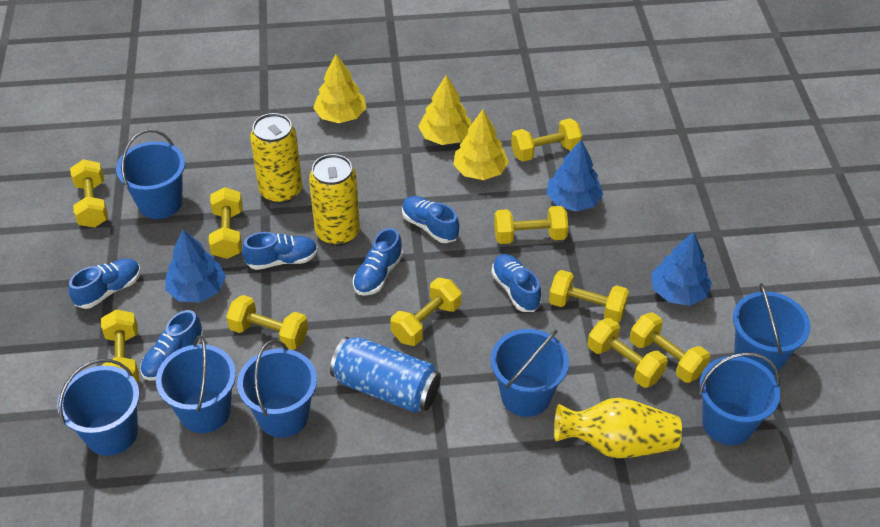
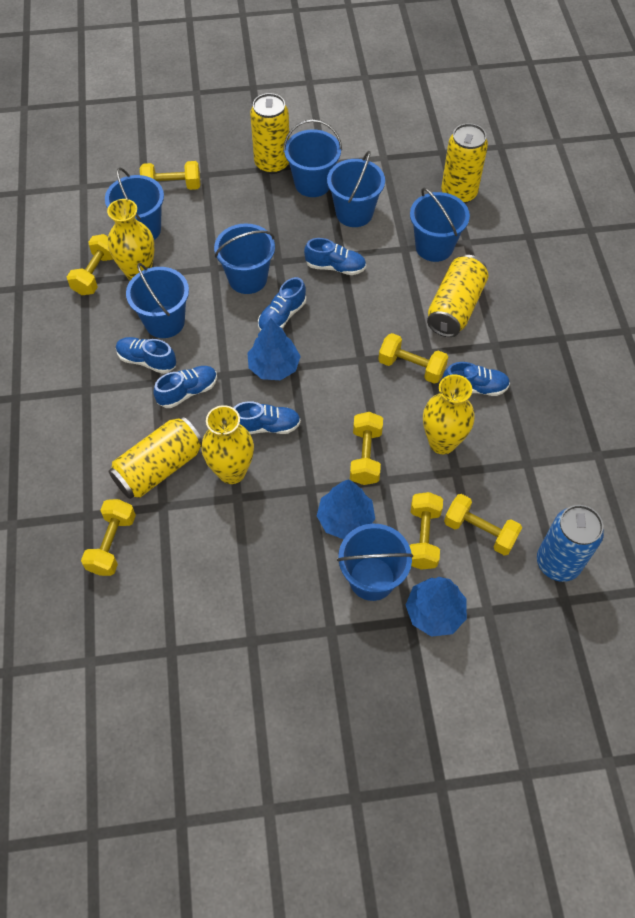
yellow can: [250,113,302,204] [309,154,360,246] = 2 -> [109,416,202,499] [250,93,289,174] [427,255,488,337] [441,123,488,204] = 4
yellow dumbbell: [70,159,108,228] [101,309,139,382] [209,187,243,259] [226,295,308,350] [390,278,461,346] [494,206,568,244] [511,118,582,162] [549,270,629,323] [587,318,668,388] [630,313,710,383] = 10 -> [67,234,113,295] [81,499,136,576] [140,161,200,190] [350,412,383,485] [378,333,448,384] [410,492,443,570] [444,494,522,556] = 7
yellow tree: [313,54,367,123] [418,75,471,145] [454,109,509,180] = 3 -> none = 0
yellow vase: [554,398,682,458] = 1 -> [107,199,155,280] [202,405,254,484] [423,374,474,454] = 3

